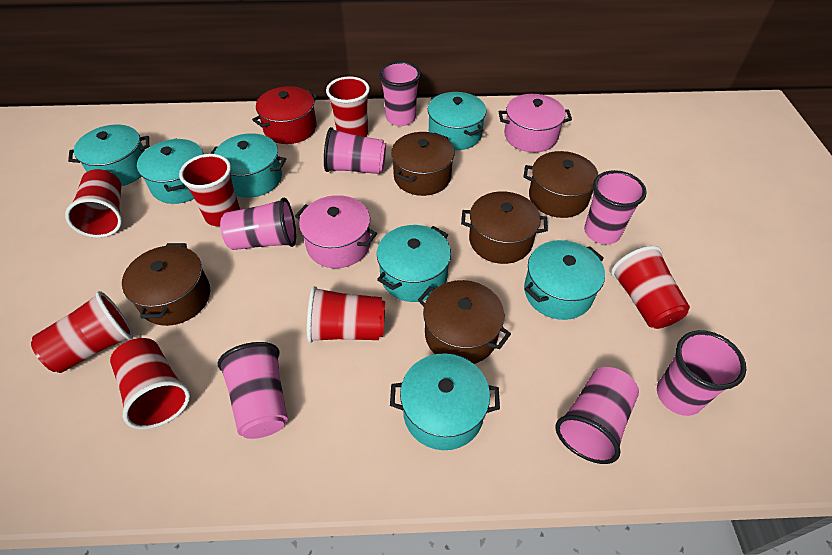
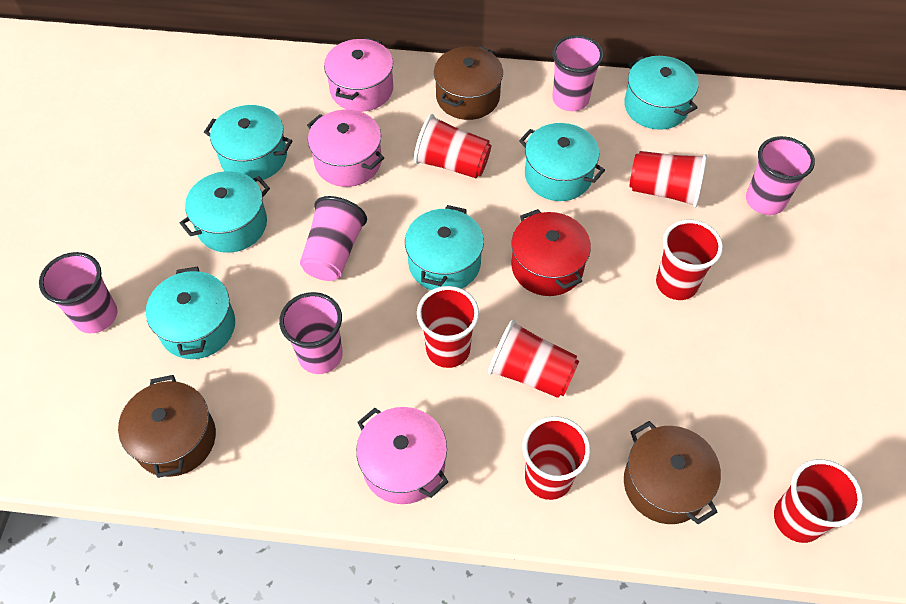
brown pot: [122,243,210,326] [391,132,454,196] [418,280,511,364] [461,191,548,264] [523,151,598,218] = 5 -> [118,375,216,478] [434,46,503,120] [624,421,721,524] = 3
pink cup: [218,342,288,439] [220,197,296,250] [324,127,386,174] [379,61,421,126] [555,367,639,464] [584,170,647,244] [657,330,746,416] = 7 -> [39,252,118,333] [279,292,343,374] [300,196,367,281] [552,35,604,111] [746,136,815,215] = 5
pink pot: [295,195,377,268] [499,94,572,152] = 2 -> [307,110,384,187] [324,37,393,112] [356,407,448,504] = 3
turquoise pot: [68,125,149,186] [137,138,203,204] [210,133,286,198] [377,225,451,302] [390,354,500,450] [428,92,486,150] [524,240,605,320] = 7 -> [146,267,235,359] [180,171,270,253] [204,105,292,181] [405,205,484,290] [519,123,605,201] [624,56,699,130] = 6

